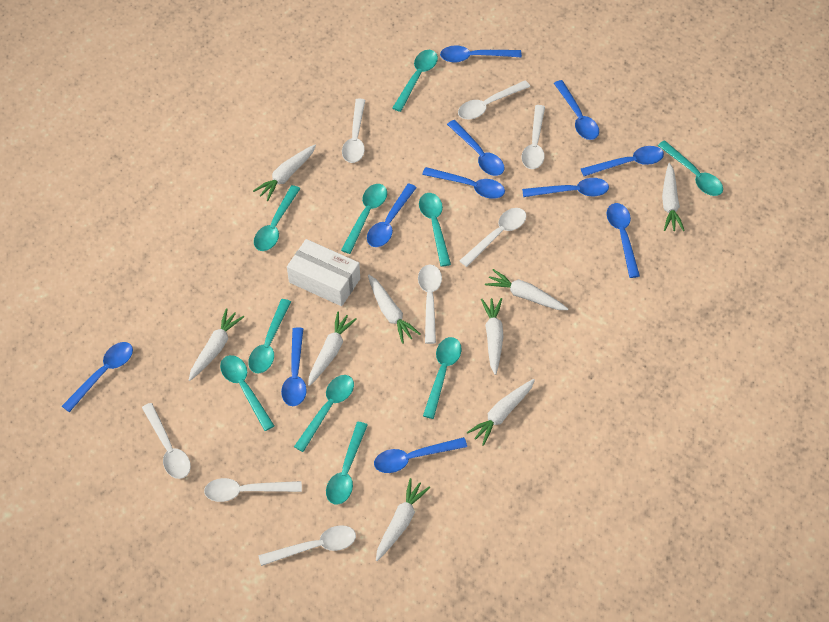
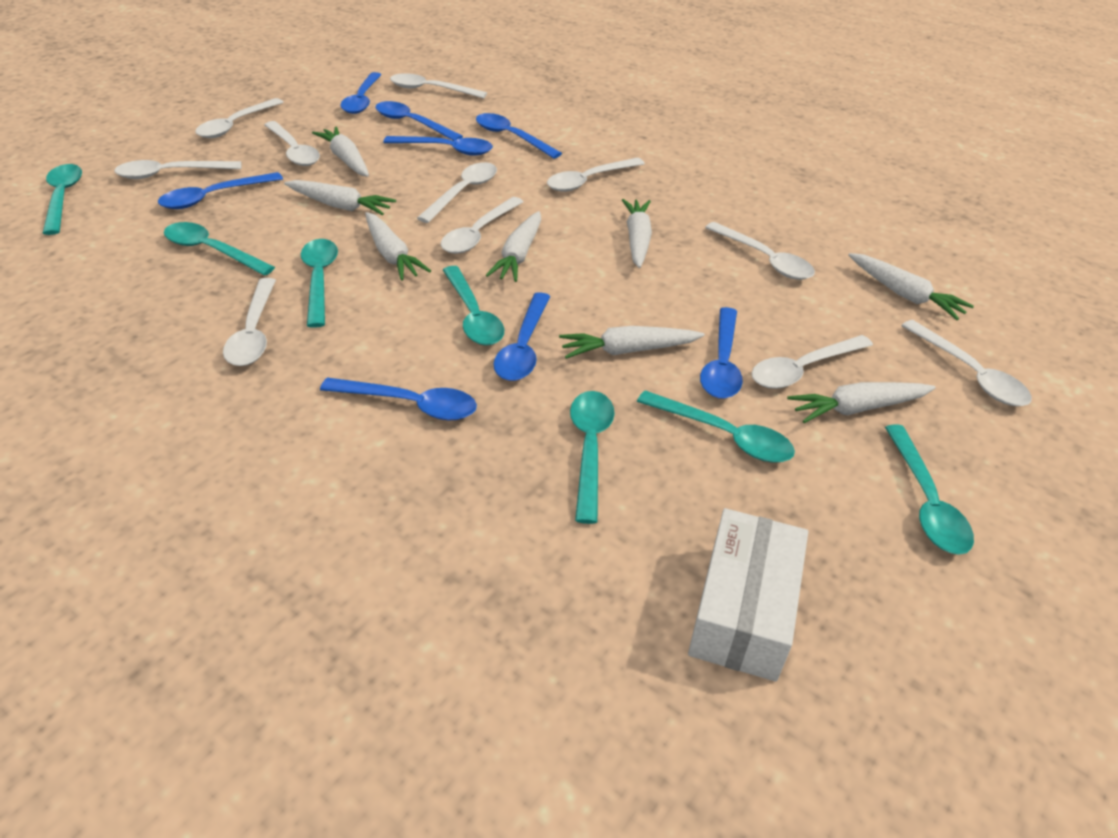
blue spoon: [62,342,133,412] [281,327,307,406] [367,183,417,247] [374,437,467,473] [422,167,505,199] [440,45,522,63] [447,120,504,176] [522,178,609,197] [554,80,599,140] [581,146,664,176] [607,203,640,278] = 11 -> [158,172,283,209] [320,377,477,420] [340,72,381,114] [375,101,463,141] [383,136,493,156] [476,113,562,159] [494,292,550,381] [700,307,743,398] = 8
turquoise spoon: [220,355,274,431] [248,299,291,373] [254,185,300,251] [294,375,354,452] [326,422,368,505] [341,184,387,254] [393,50,438,112] [419,193,451,267] [423,337,462,419] [658,140,723,196] = 10 -> [43,164,82,235] [164,222,275,276] [301,239,338,328] [443,266,504,346] [570,391,615,524] [637,390,795,462] [885,425,974,555] = 7
white carrot: [189,308,244,381] [253,145,316,201] [308,312,357,386] [368,275,420,344] [376,478,430,561] [467,379,535,446] [481,298,504,375] [485,269,568,310] [662,163,685,231] = 9 -> [284,180,396,215] [312,126,369,177] [365,212,431,281] [486,211,541,282] [559,326,704,359] [622,199,652,268] [787,382,936,423] [848,253,974,320] = 8
white spoon: [142,403,191,479] [204,478,302,502] [258,525,356,566] [342,99,365,163] [418,265,442,344] [458,80,530,119] [459,208,526,267] [522,105,545,169] = 8 -> [114,160,241,179] [195,98,283,138] [223,278,276,366] [264,121,320,166] [390,73,487,99] [417,162,497,223] [441,197,524,254] [547,158,645,192] [705,222,815,280] [751,335,873,389] [901,320,1032,406] = 11

